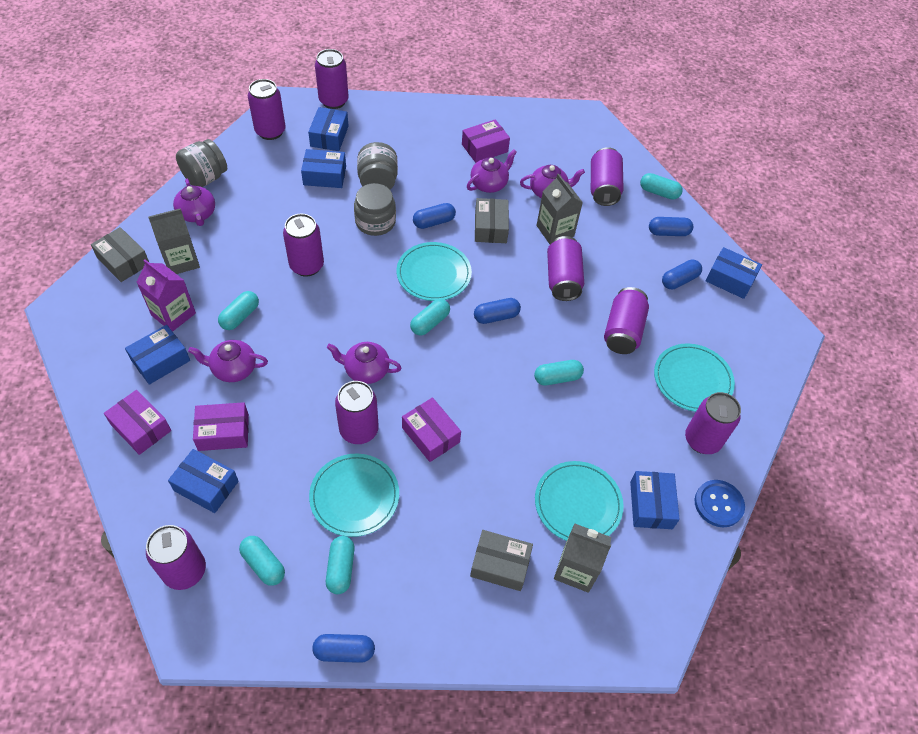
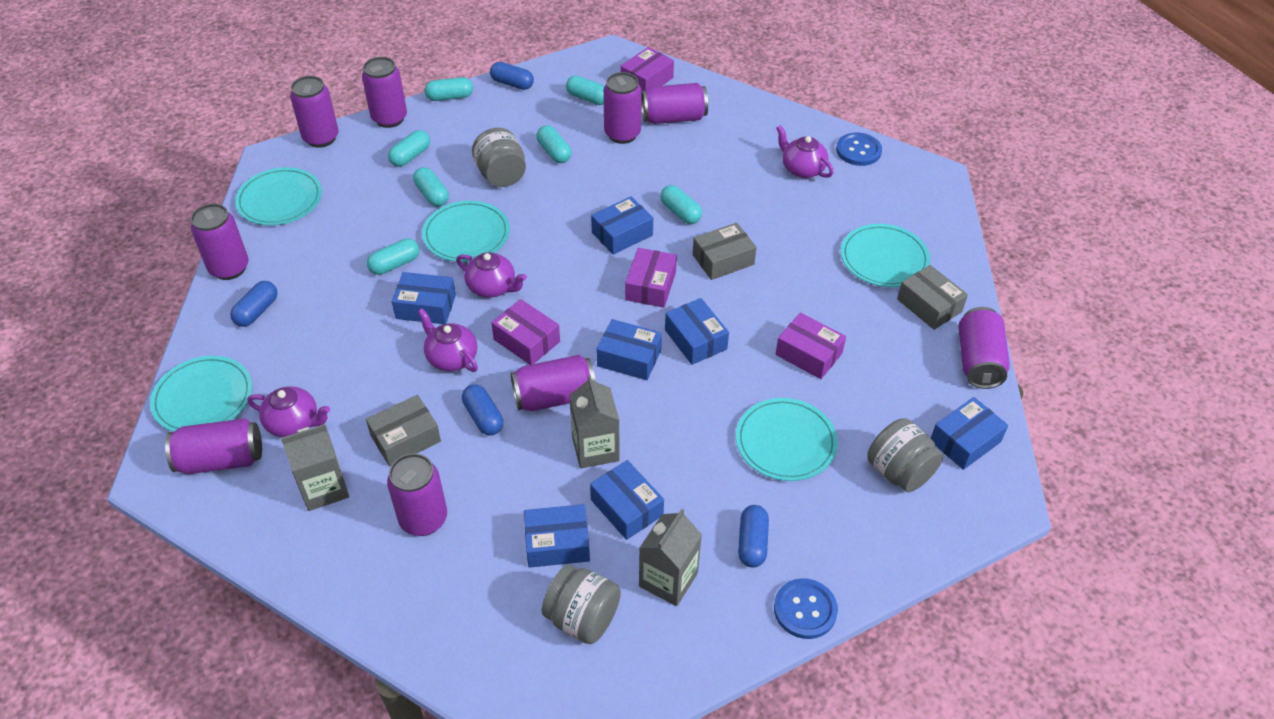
blue box: [125,325,190,385] [168,449,239,513] [301,149,346,188] [308,107,349,151] [630,471,680,529] [706,247,762,299] = 6 -> [392,272,456,324] [524,504,590,568] [590,460,664,540] [591,196,653,255] [596,319,662,380] [665,298,729,365] [931,397,1008,470] = 7
blue button: [695,480,745,528] = 1 -> [774,578,838,639] [836,133,882,166] = 2
blue capsule: [312,634,375,663] [413,203,456,229] [474,298,521,324] [649,217,694,236] [662,260,702,289] = 5 -> [230,281,278,327] [462,384,503,435] [490,62,534,90] [738,505,769,567] = 4
purple carton: [136,259,196,332] = 1 -> none = 0
purple teapot: [173,179,215,226] [188,340,268,382] [327,342,401,384] [467,149,517,193] [520,165,585,198] = 5 -> [247,386,330,437] [418,308,478,372] [456,252,527,298] [776,125,834,178] = 4
turquoise capsule: [218,291,259,330] [239,536,285,586] [326,536,355,594] [410,299,450,336] [534,360,584,386] [640,173,683,200] = 6 -> [367,238,419,275] [388,130,430,167] [413,167,449,207] [425,77,473,101] [537,125,571,163] [566,76,605,105] [660,185,702,224] = 7
turquoise plate: [309,454,399,537] [397,242,472,301] [535,461,624,541] [654,343,735,412] = 4 -> [150,356,252,432] [235,167,322,225] [422,201,510,262] [736,398,838,481] [841,224,930,287] = 5

